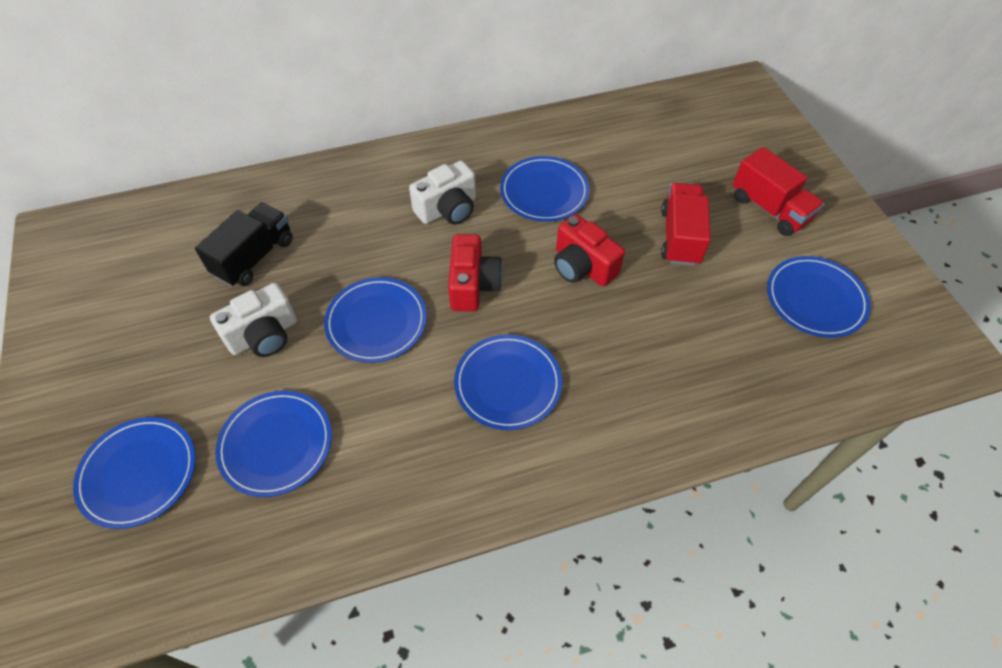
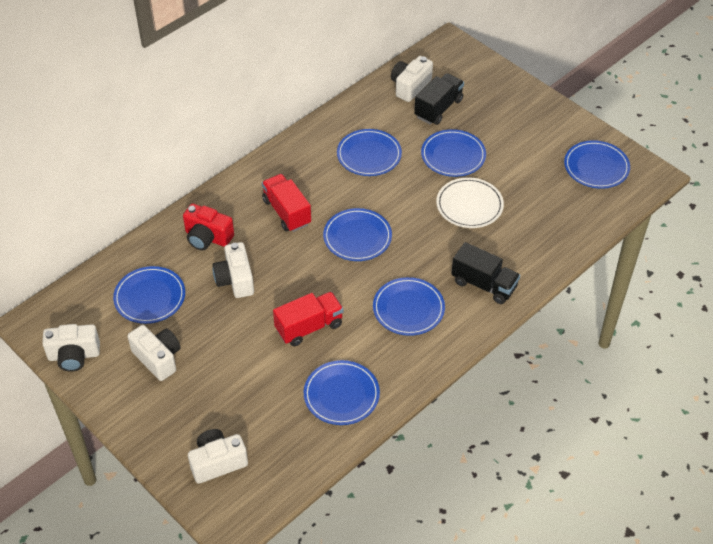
black truck: [195,203,293,287] = 1 -> [414,73,464,125] [451,242,520,304] = 2
blue plate: [73,417,196,529] [215,391,332,497] [324,277,427,363] [454,335,562,430] [500,156,589,222] [767,256,870,338] = 6 -> [113,266,185,324] [304,360,380,425] [323,208,392,261] [337,129,402,176] [373,277,445,336] [421,129,486,177] [564,140,630,189] = 7
red camera: [448,234,503,312] [554,214,625,286] = 2 -> [183,203,234,250] = 1
white camera: [210,283,297,357] [409,160,476,225] = 2 -> [42,324,100,372] [128,325,181,381] [188,429,248,484] [212,242,254,298] [391,56,433,102] = 5
white plate: none = 0 -> [436,177,504,228] = 1

